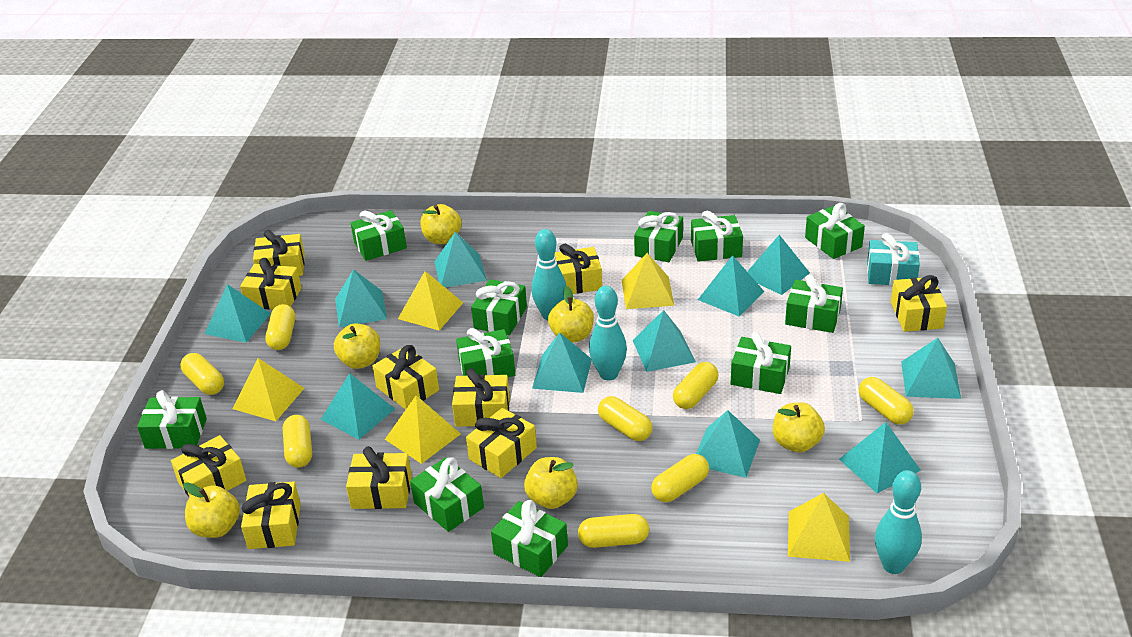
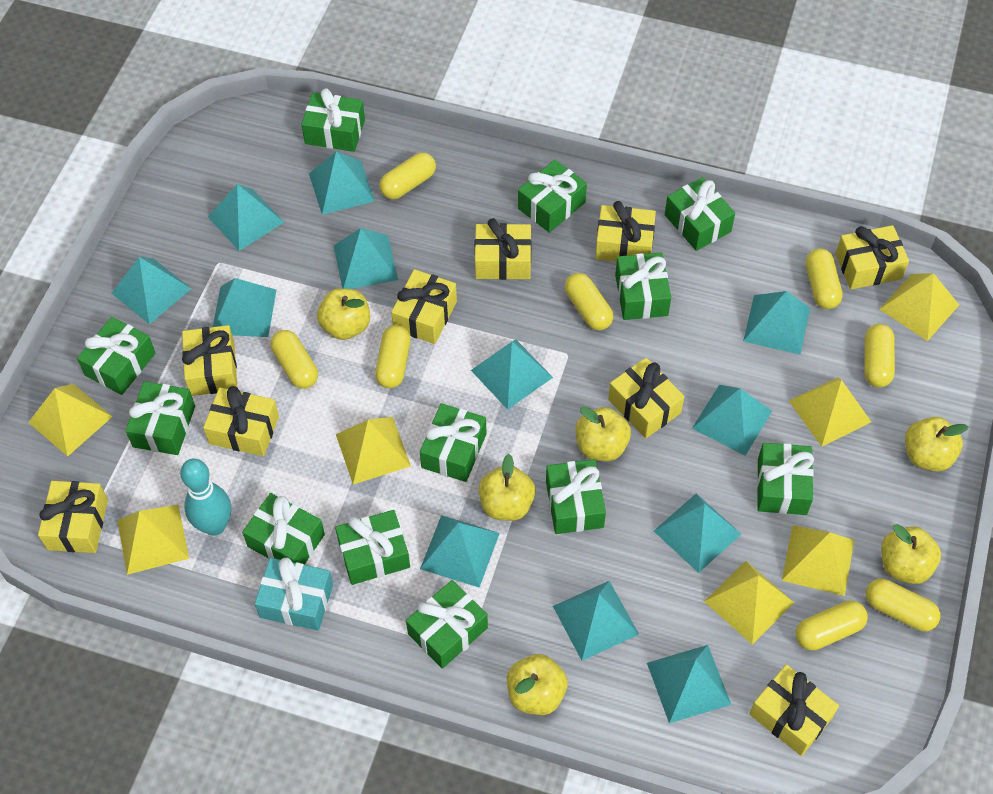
green gift: [137,390,207,449] [351,210,407,261] [410,457,484,532] [456,328,515,377] [471,279,527,335] [491,500,568,577] [634,211,683,262] [691,211,743,262] [731,332,791,394] [785,274,843,333] [805,203,865,259] = 11 -> [77,317,156,395] [126,381,195,455] [242,493,325,565] [301,88,365,152] [335,510,410,585] [406,580,488,669] [420,403,486,482] [518,160,587,233] [546,459,606,534] [615,252,671,320] [665,177,735,251] [757,443,814,515] = 12
turquoise bowling pin: [531,229,566,320] [589,286,627,381] [875,470,922,574] = 3 -> [180,459,231,536] = 1
turquoise pyramid: [204,284,271,343] [321,373,395,440] [335,269,387,328] [434,232,487,288] [532,332,592,393] [633,310,696,372] [696,410,760,478] [698,255,764,316] [747,235,810,295] [839,422,921,494] [901,338,961,399] = 11 -> [111,257,191,324] [208,184,284,251] [213,278,276,337] [309,151,375,215] [334,228,398,289] [420,515,500,588] [471,339,553,410] [553,581,639,661] [647,645,731,723] [654,493,741,573] [692,385,772,456] [743,291,810,355] = 12
yellow gift: [171,435,246,497] [240,258,302,309] [241,482,301,549] [253,230,305,276] [346,446,412,509] [372,345,439,410] [452,368,510,427] [466,408,537,478] [555,244,602,294] [891,275,947,332] = 10 -> [38,481,108,553] [182,325,237,396] [203,386,279,456] [391,269,457,344] [475,218,532,280] [595,201,656,262] [608,358,684,438] [749,664,839,756] [835,225,909,289] = 9
yellow pyramid: [232,358,304,421] [385,395,461,464] [398,271,463,330] [622,253,674,309] [788,493,850,562] = 5 -> [28,384,113,456] [117,505,189,575] [336,417,411,484] [704,561,794,644] [782,525,854,596] [789,377,871,447] [880,273,959,341] = 7

